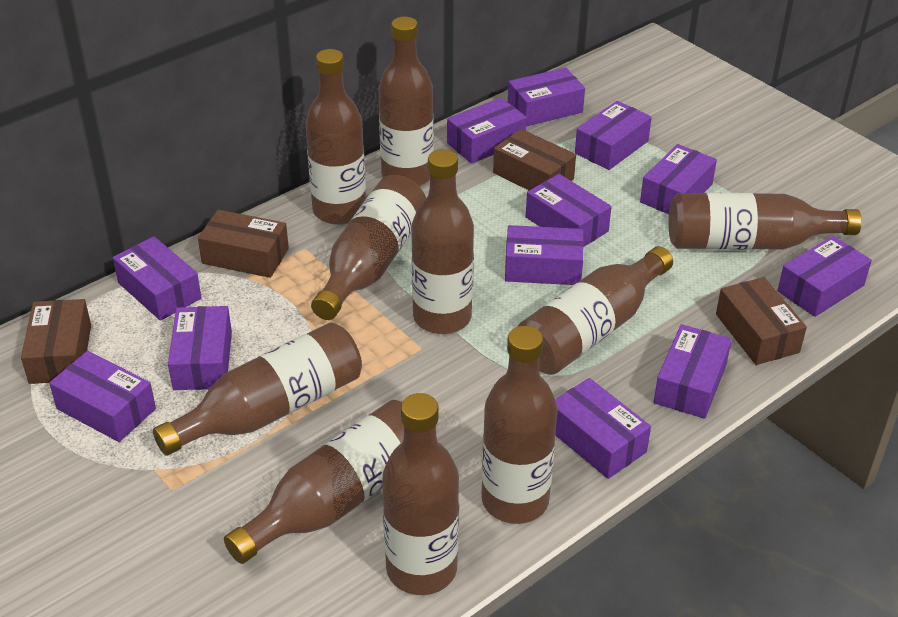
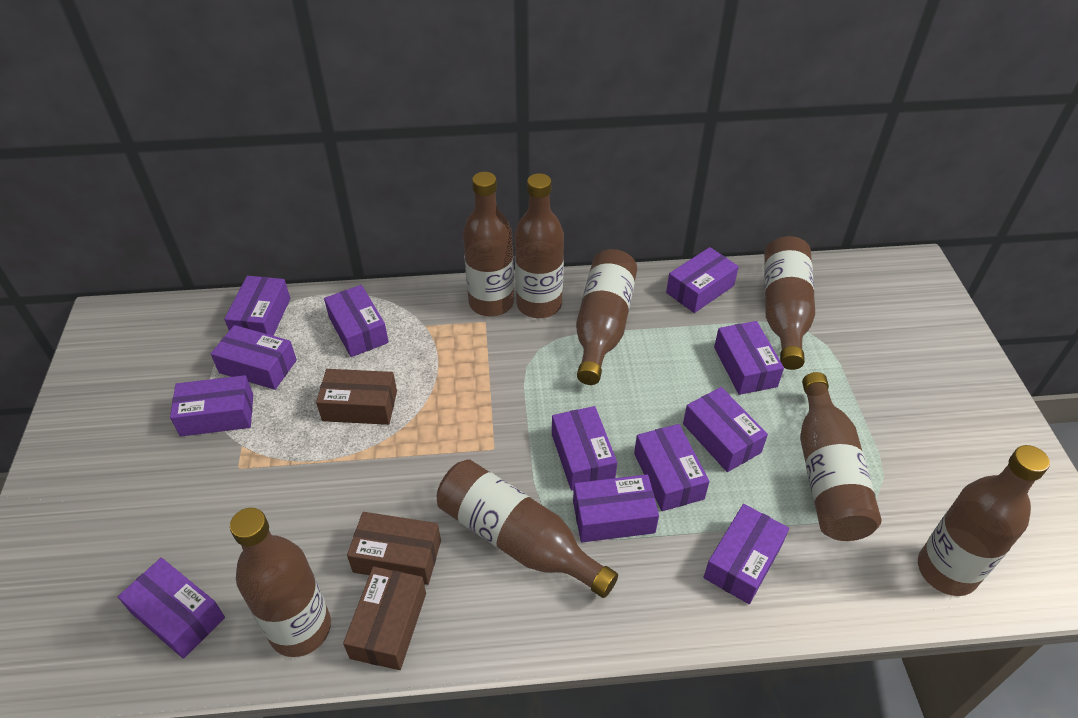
brown bottle: [153,322,362,456] [224,400,404,564] [305,49,366,225] [311,175,426,320] [378,17,434,186] [382,393,459,595] [411,149,474,334] [481,326,558,524] [518,246,673,375] [669,193,862,250] = 10 -> [230,508,331,657] [437,459,618,598] [463,172,514,317] [515,173,564,318] [576,249,637,385] [764,236,815,370] [800,372,882,541] [918,445,1050,596] = 8
brown box: [21,299,91,384] [198,210,289,278] [493,129,576,190] [716,277,807,365] = 4 -> [316,369,397,425] [343,567,426,670] [347,512,441,585] = 3

